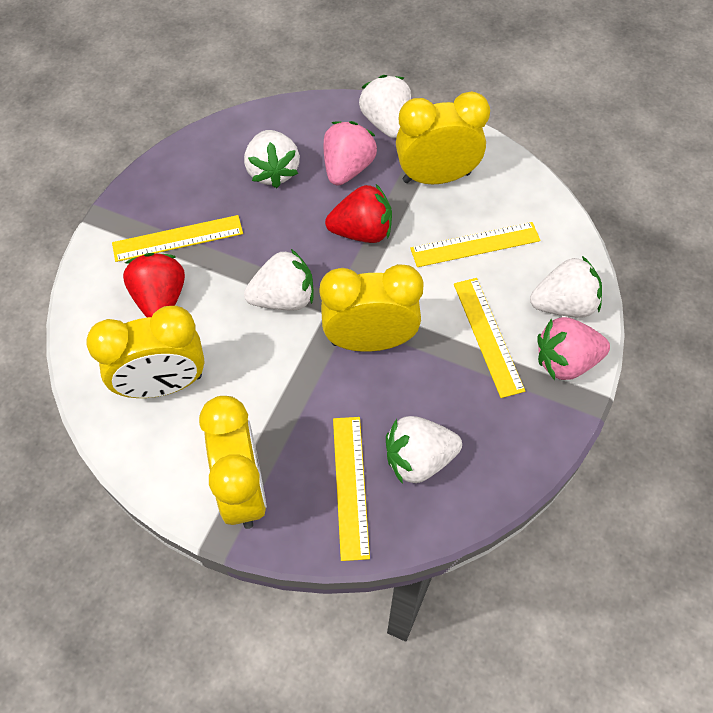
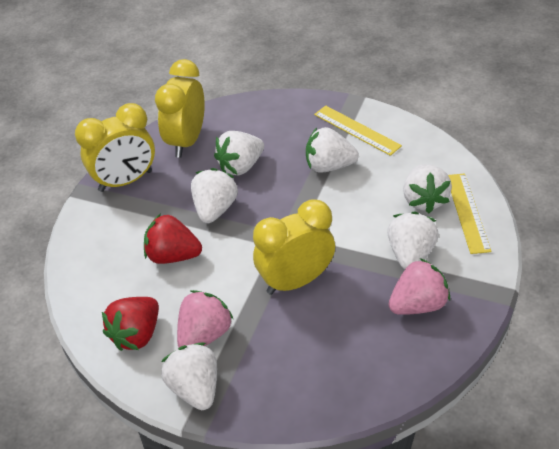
white strawberry: [244,130,300,188] [244,249,313,310] [359,75,411,138] [386,416,462,484] [530,256,602,318] = 5 -> [161,343,217,410] [191,168,238,223] [214,131,264,175] [306,127,359,173] [387,211,439,270] [403,164,452,213] = 6
yellow clock: [86,306,205,398] [199,396,267,529] [320,264,424,352] [396,91,490,184] = 4 -> [75,103,155,192] [155,59,205,158] [253,199,335,295] = 3
yellow ruler: [112,215,243,262] [333,417,370,561] [410,222,541,267] [454,278,525,398] = 4 -> [314,105,402,156] [448,173,491,254] = 2

